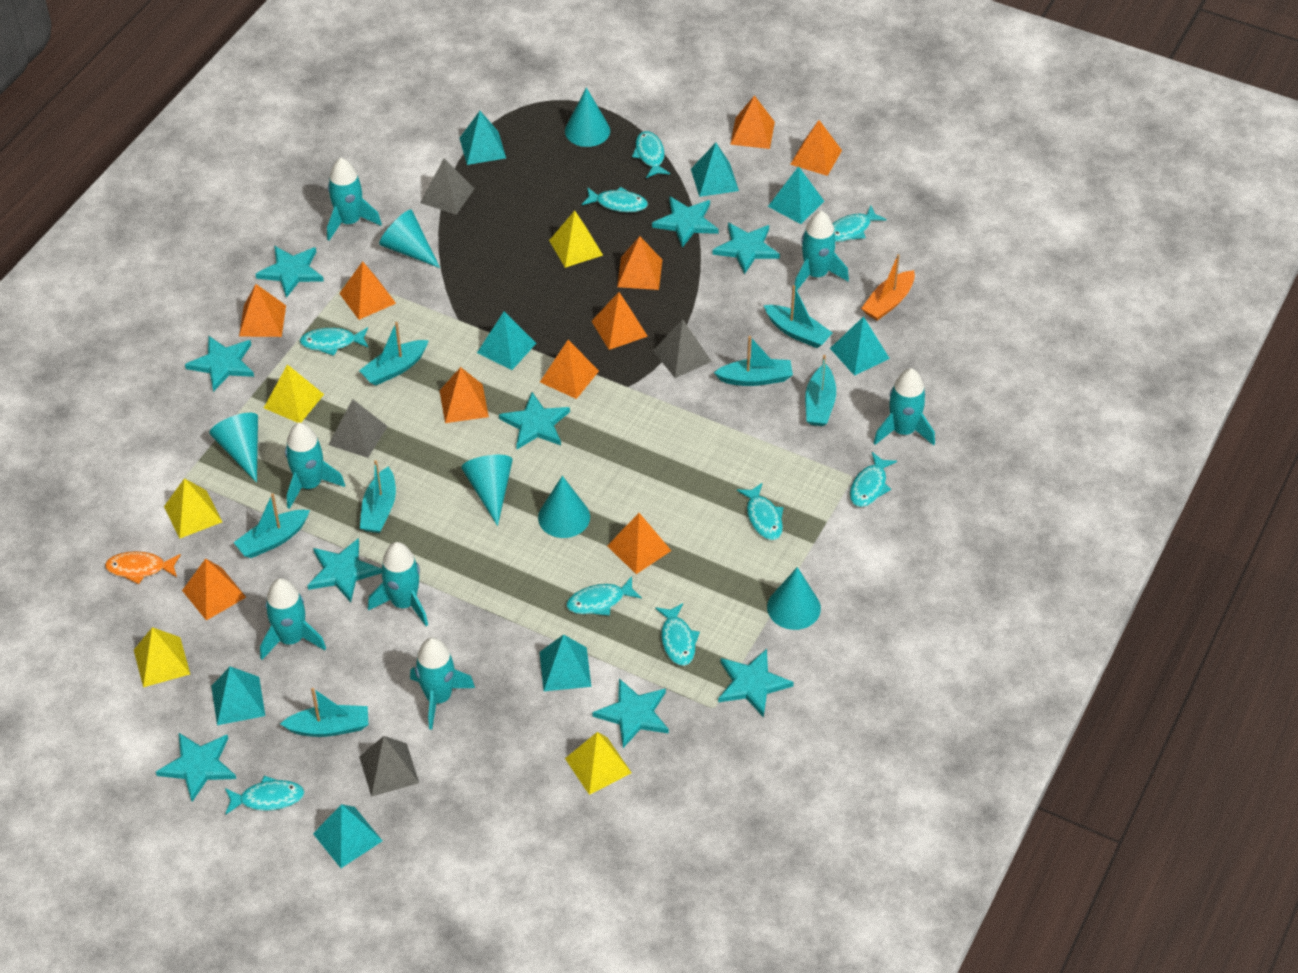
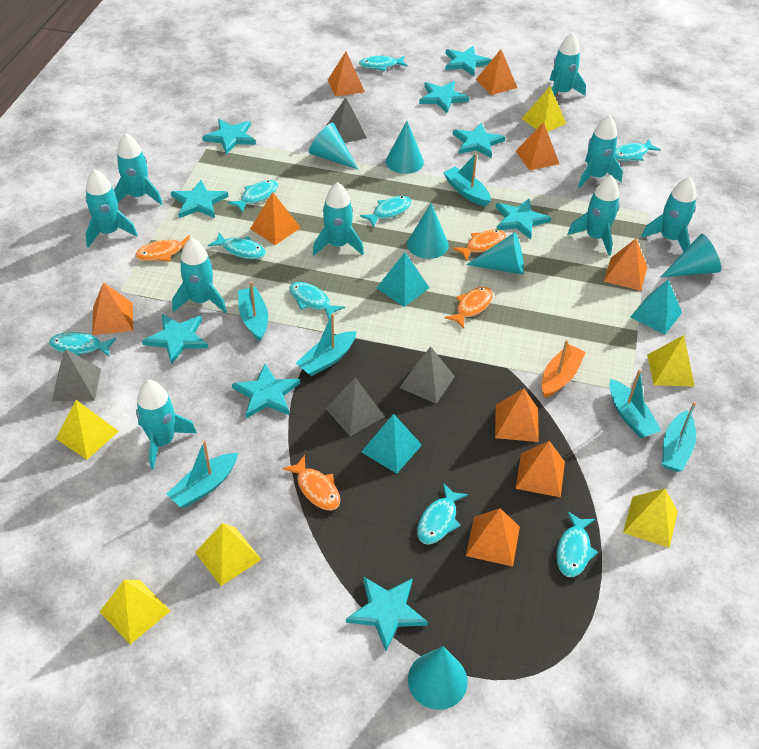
orange fish: [105,551,181,584] = 1 -> [135,235,190,261] [282,455,340,510] [444,287,493,329] [452,229,506,261] = 4
orange pyramid: [182,558,246,621] [239,284,286,337] [339,261,396,320] [439,367,489,423] [540,340,599,399] [592,292,648,350] [607,513,671,574] [617,236,662,290] [730,95,775,149] [790,120,842,176] = 10 -> [92,282,133,335] [250,192,301,245] [328,51,365,97] [466,508,520,567] [476,49,517,95] [495,388,539,442] [515,122,559,170] [516,441,565,497] [604,239,647,291] = 9
turquoise boat: [233,493,310,558] [280,688,368,737] [359,322,429,386] [360,460,396,533] [714,336,793,386] [764,285,833,348] [805,355,836,426] = 7 -> [167,441,238,508] [238,281,268,341] [296,313,357,376] [443,153,491,206] [609,369,661,438] [662,402,696,472] = 6
turquoise pyramid: [211,667,265,725] [313,804,382,868] [460,111,506,165] [477,311,536,370] [539,634,591,691] [691,143,739,197] [768,166,824,224] [830,316,890,376] = 8 -> [361,414,422,473] [377,252,429,307] [630,280,682,334] = 3
turquoise rocket: [260,578,326,660] [285,423,345,509] [327,158,382,241] [368,542,428,626] [410,637,475,730] [795,211,849,290] [874,368,935,446] = 7 -> [85,169,137,248] [114,133,163,205] [136,380,197,469] [172,238,227,313] [313,182,364,255] [550,32,586,96] [567,175,620,256] [578,115,623,189] [641,177,696,252] = 9
yellow pyramid: [134,627,190,687] [164,478,222,539] [264,364,324,423] [549,211,603,268] [565,732,632,795] = 5 -> [56,400,119,460] [100,580,170,644] [195,523,262,586] [522,86,566,132] [623,489,678,548] [647,335,695,387] = 6

